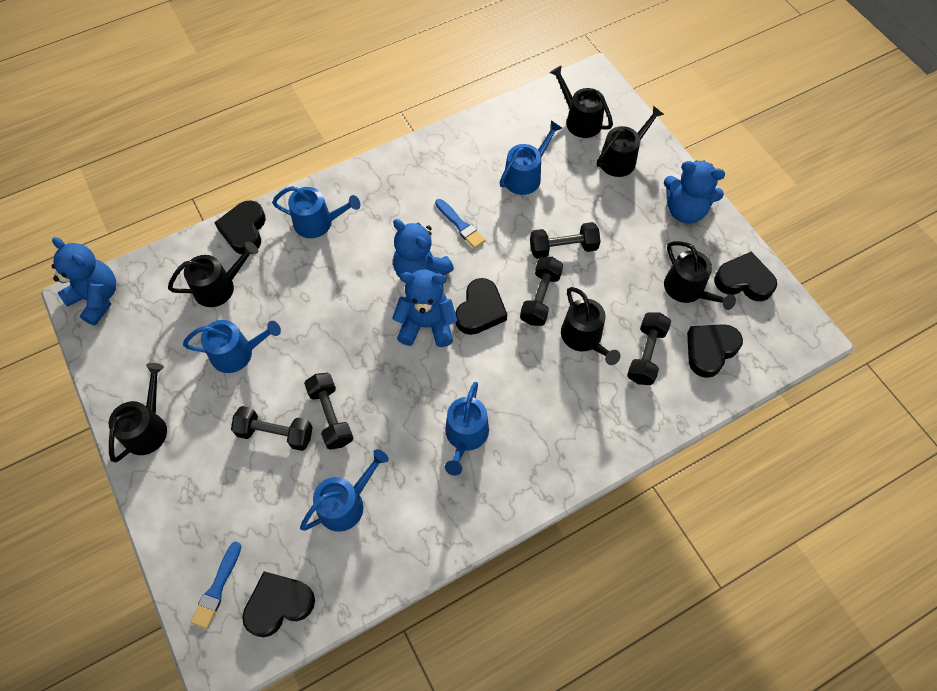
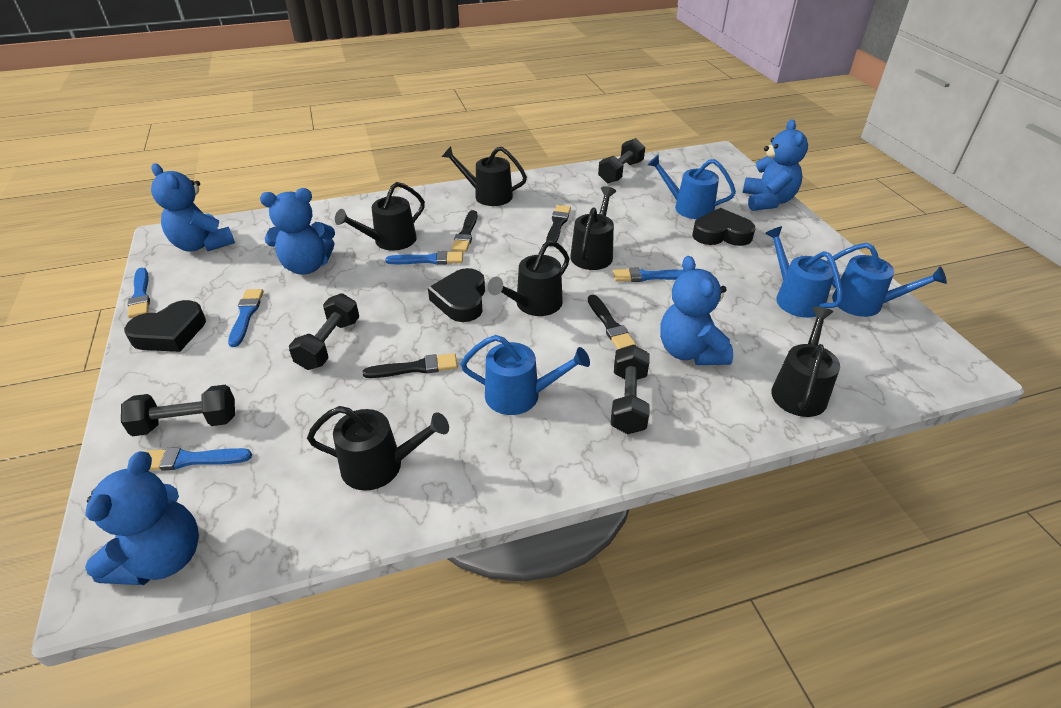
black brush: none = 0 -> [363,353,458,378] [451,210,477,252] [546,205,571,246] [588,295,636,349] = 4
black dumbbell: [231,406,313,451] [304,373,353,450] [520,257,563,326] [530,222,601,259] [627,312,671,385] = 5 -> [121,385,235,436] [289,293,359,370] [598,138,645,183] [611,345,650,434] = 4
black heart: [214,200,266,254] [242,571,315,637] [456,278,507,335] [687,324,743,378] [714,252,777,301] = 5 -> [124,300,206,352] [428,268,485,322] [692,208,755,246] = 3
blue brush: [191,541,241,629] [435,199,486,249] = 2 -> [128,268,150,318] [144,447,252,471] [228,289,264,347] [385,251,463,265] [613,268,684,282] = 5
blue teddy bear: [52,237,116,326] [392,269,457,347] [393,219,454,278] [664,160,725,224] = 4 -> [85,451,199,585] [151,164,235,252] [260,188,335,275] [660,256,733,365] [743,119,808,211] = 5
blue watering can: [183,320,281,373] [272,186,360,238] [300,449,389,532] [445,382,489,476] [499,121,562,195] = 5 -> [461,335,590,415] [647,155,736,219] [765,226,843,318] [827,243,947,317] = 4

